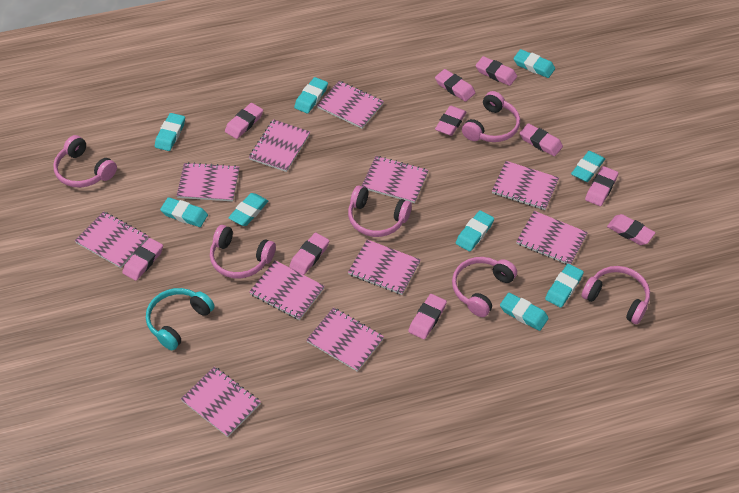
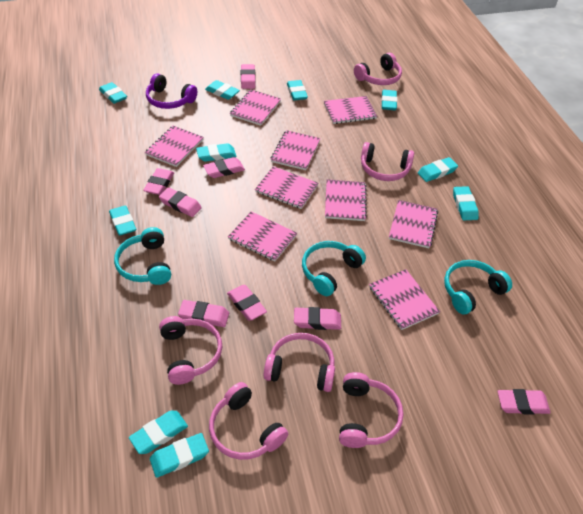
pink eraser: [122,238,163,281] [225,103,263,139] [289,233,329,275] [408,294,447,339] [435,69,475,102] [435,106,467,136] [475,56,517,86] [520,123,563,156] [585,166,618,206] [607,214,656,245] = 10 -> [143,168,174,195] [159,187,202,217] [178,300,229,327] [203,157,245,178] [227,285,267,321] [241,64,256,89] [294,307,341,330] [498,389,551,414] = 8
pink notebook: [75,211,148,268] [177,162,239,201] [181,366,261,437] [249,119,310,172] [249,260,325,320] [306,307,384,372] [317,81,384,129] [348,240,421,295] [362,156,428,203] [492,161,559,210] [516,211,588,265] = 11 -> [145,126,203,167] [228,211,297,262] [230,89,281,126] [255,166,318,209] [271,130,320,170] [324,96,377,124] [325,179,367,221] [369,269,440,330] [389,200,438,248] = 9
purple headphones: none = 0 -> [146,73,197,109] = 1
turquoise eraser: [155,113,185,151] [160,197,208,227] [228,193,268,226] [294,77,328,113] [456,210,494,252] [500,293,549,331] [514,49,555,78] [545,264,584,308] [571,151,605,182] = 9 -> [99,82,127,104] [109,206,136,236] [129,411,188,454] [150,433,209,478] [196,143,237,162] [205,80,240,100] [287,80,308,101] [381,90,397,110] [418,157,458,182] [453,186,479,220] = 10
turquoise headphones: [146,288,215,350] = 1 -> [114,227,171,285] [302,241,366,296] [444,260,512,314] = 3

